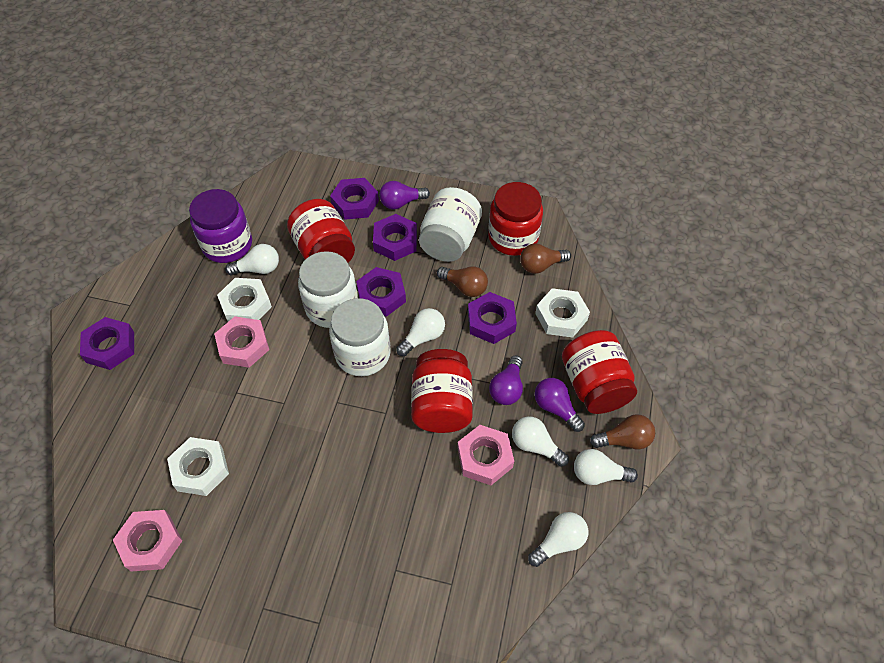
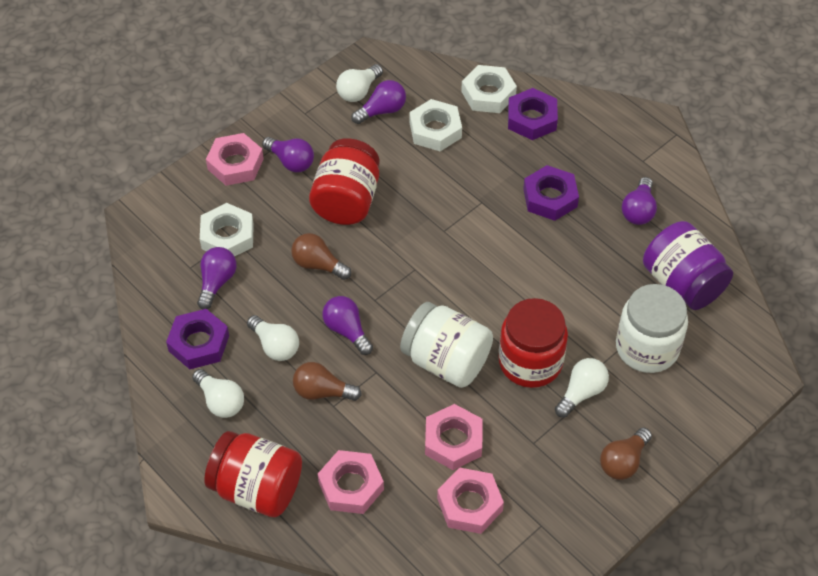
pink nut: [113,510,182,571] [214,316,269,368] [457,425,514,485] = 3 -> [206,133,264,186] [318,450,384,514] [425,404,482,470] [437,467,504,534] = 4
purple light bulb: [379,181,430,209] [489,355,523,405] [535,378,585,432] = 3 -> [197,247,237,310] [262,137,314,172] [323,296,373,355] [351,80,406,124] [622,177,657,225] = 5
purple nut: [80,317,134,370] [330,178,379,220] [356,267,406,317] [373,214,417,261] [468,292,517,344] = 5 -> [166,309,229,369] [508,88,558,140] [523,165,579,221] = 3
red jar: [287,199,355,263] [411,349,473,433] [488,182,543,256] [562,330,637,414] = 4 -> [205,431,302,517] [309,138,380,225] [499,298,568,388] = 3
white jar: [298,251,358,328] [329,298,391,376] [419,187,482,262] = 3 -> [400,302,493,388] [616,284,688,373] = 2
white light bulb: [225,244,279,275] [396,308,445,356] [512,416,569,467] [528,512,588,567] [574,449,638,485] = 5 -> [192,369,244,418] [247,315,299,361] [336,64,383,102] [555,358,609,418] = 4

